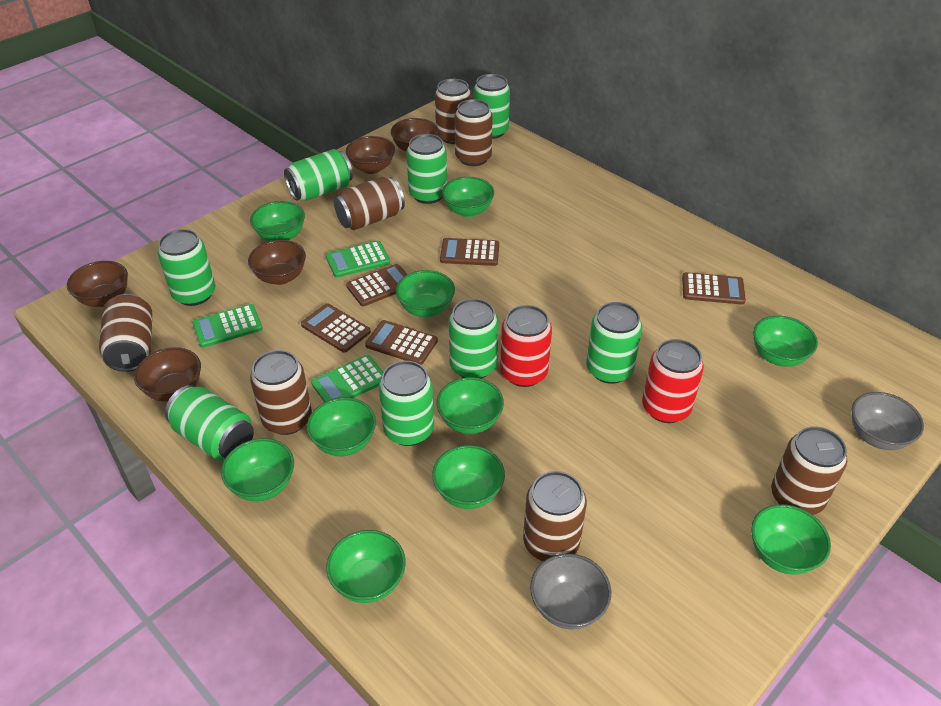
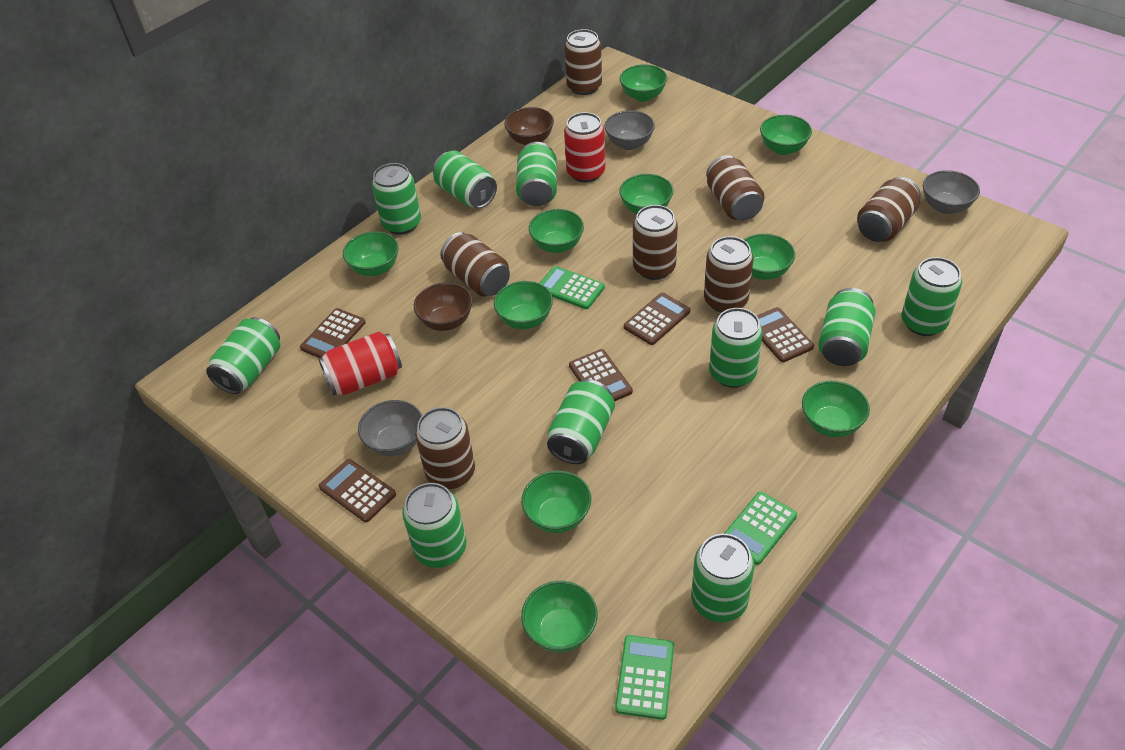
brown bowl: [67,261,128,307] [134,348,201,401] [248,240,306,285] [346,136,395,174] [391,118,439,151] = 5 -> [414,283,472,331] [504,107,554,146] = 2
green can: [157,229,215,306] [165,385,254,461] [284,149,353,201] [379,361,434,446] [406,134,447,204] [449,298,499,379] [473,74,510,139] [586,302,642,384] = 8 -> [206,317,280,394] [372,163,421,235] [402,483,467,568] [433,151,497,209] [516,142,557,206] [547,379,615,464] [691,534,754,622] [709,308,763,388] [818,288,876,366] [901,257,962,336] = 10
grey bowl: [530,554,611,629] [852,392,924,450] = 2 -> [358,400,422,456] [604,110,655,150] [923,170,980,214] = 3

